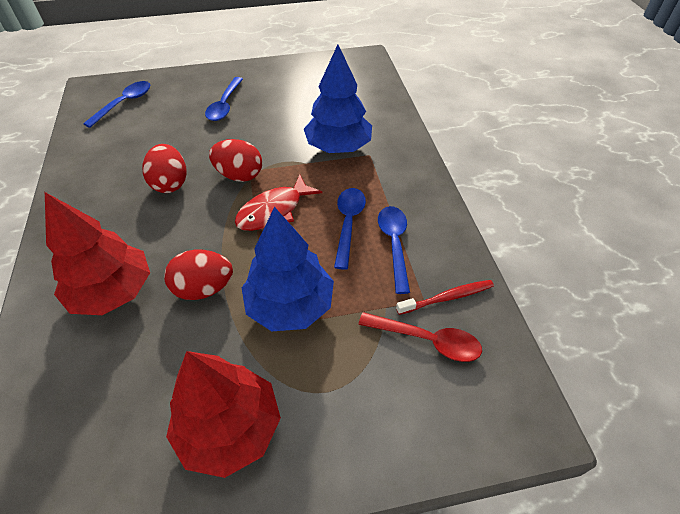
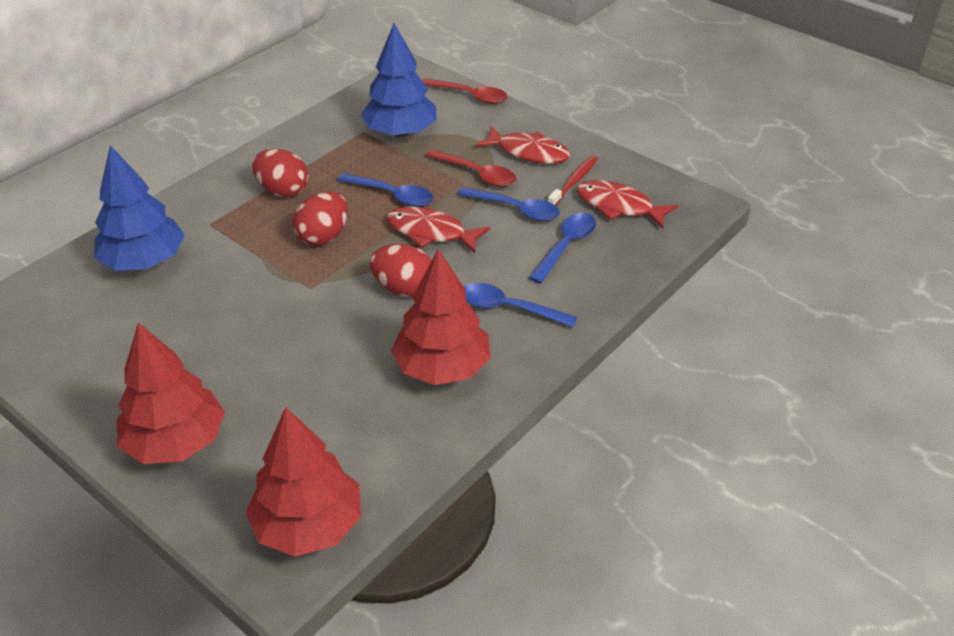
red fish: [235,175,322,231] = 1 -> [387,206,490,253] [475,126,570,164] [577,180,678,229] = 3
red spoon: [358,312,482,362] = 1 -> [422,78,508,104] [426,149,516,187] = 2
red tree: [45,192,150,315] [166,351,281,478] = 2 -> [117,323,225,464] [245,407,361,556] [391,249,491,385] = 3

